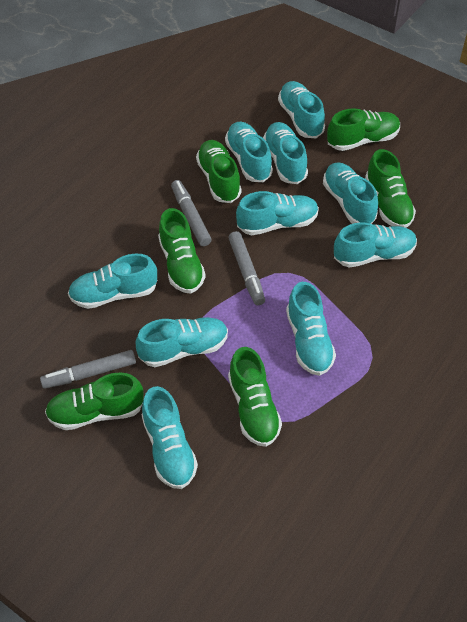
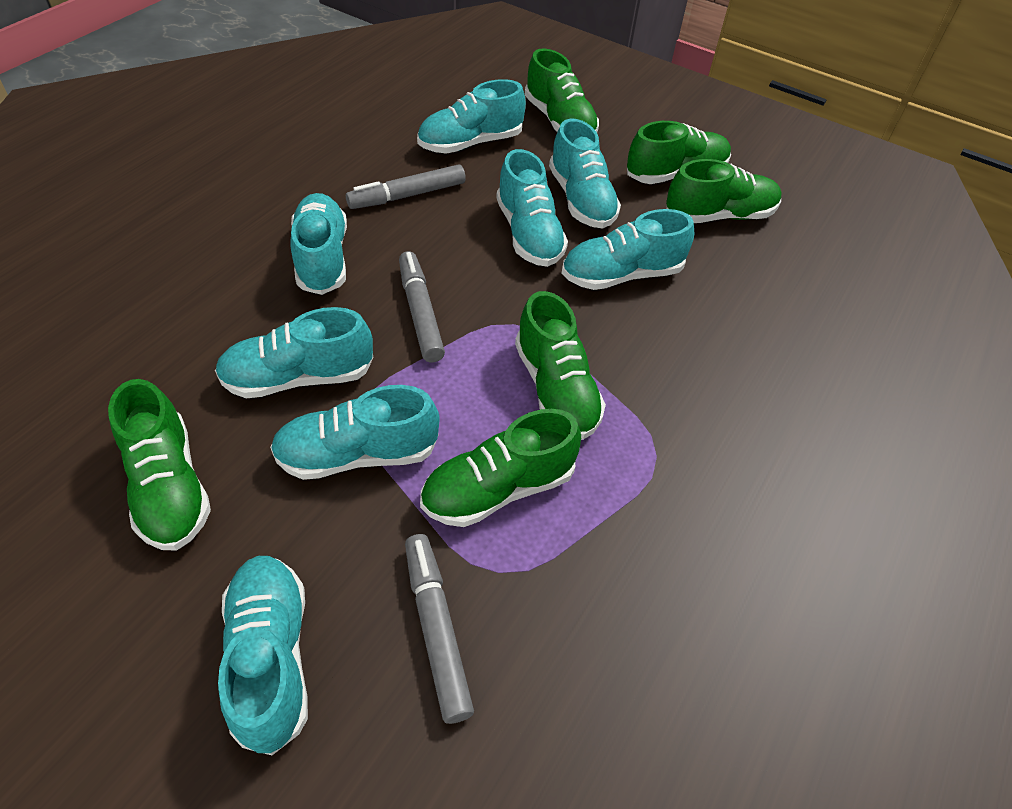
turquoise shoe: [68,254,157,309] [135,317,228,367] [141,386,198,489] [225,122,273,182] [236,191,319,236] [263,122,308,184] [278,81,325,138] [286,282,336,376] [323,162,378,224] [334,222,417,268] = 10 -> [215,307,373,398] [218,556,308,755] [270,385,440,480] [290,193,347,295] [417,79,526,154] [496,149,568,267] [549,119,621,228] [561,209,694,290] = 8

